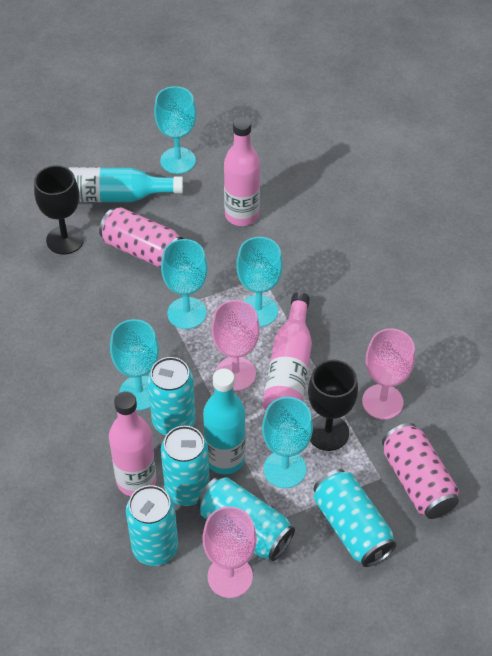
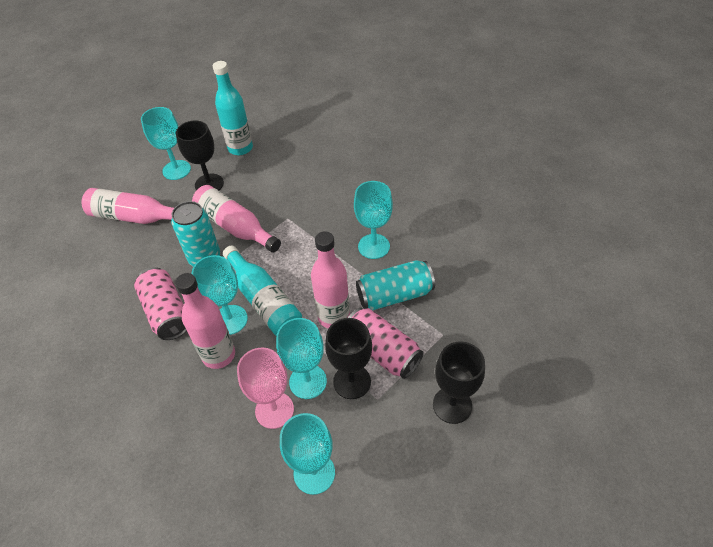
black goblet: [34,165,84,255] [308,360,358,451] = 2 -> [176,120,224,190] [325,318,372,399] [433,341,485,424] = 3
pink bottle: [109,391,156,496] [224,117,260,226] [262,292,312,411] = 3 -> [82,188,174,224] [175,273,235,369] [192,185,281,253] [311,231,350,329] = 4
pink goblet: [202,506,257,598] [212,300,260,391] [362,328,415,420] = 3 -> [237,347,294,429] = 1
turquoise can: [126,485,178,566] [148,357,196,435] [161,426,210,506] [197,477,295,561] [313,469,396,567] = 5 -> [171,201,220,266] [356,260,435,311] = 2

